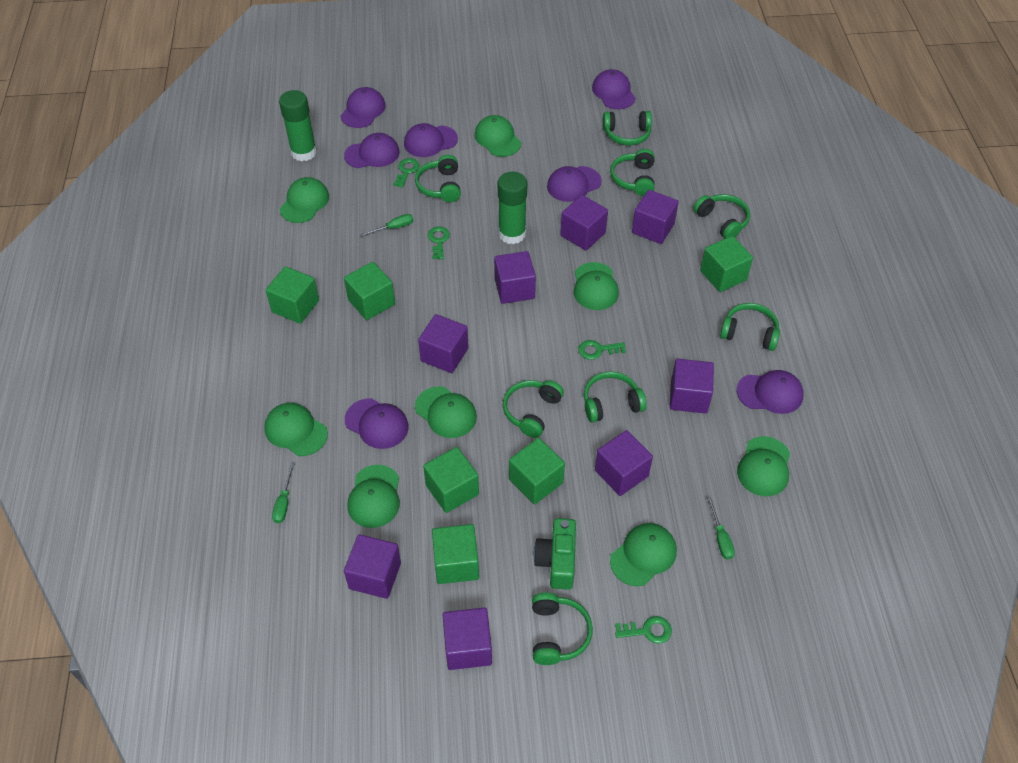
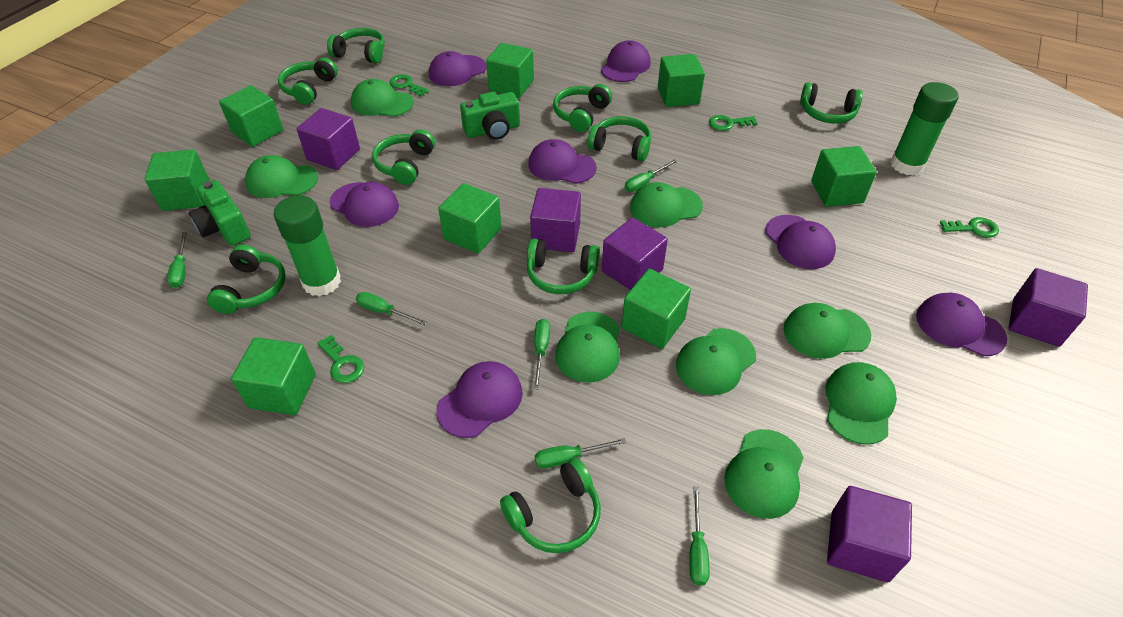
green camera: [534,518,576,590] = 1 -> [189,180,251,246] [460,92,520,140] = 2
green cube: [266,266,319,324] [344,262,395,320] [423,447,479,513] [432,524,479,584] [509,438,565,504] [700,236,753,292] = 6 -> [145,149,210,211] [219,85,283,147] [231,337,316,415] [438,183,502,253] [486,43,534,98] [621,269,691,349] [658,54,705,107] [811,146,877,207] = 8
green headphones: [415,155,461,202] [503,380,564,438] [532,593,593,665] [584,371,647,422] [603,111,652,145] [610,149,655,196] [693,194,750,239] [720,303,780,351] = 8 -> [207,244,286,314] [278,57,338,105] [327,28,385,63] [372,129,435,185] [500,458,601,553] [527,239,599,294] [553,84,612,132] [587,116,651,161] [800,82,863,124] = 9
green screwdriver: [272,463,295,523] [360,214,413,237] [707,497,735,560] = 3 -> [167,232,187,288] [356,292,427,325] [534,319,550,389] [535,438,626,469] [625,160,677,192] [689,486,710,586] = 6
purple cube: [344,534,401,599] [418,314,469,373] [443,608,492,670] [494,251,536,304] [560,195,608,251] [595,430,653,496] [632,190,679,244] [670,359,714,414] = 8 -> [297,108,360,170] [530,188,581,252] [602,217,668,290] [827,486,912,582] [1009,268,1088,347] = 5

